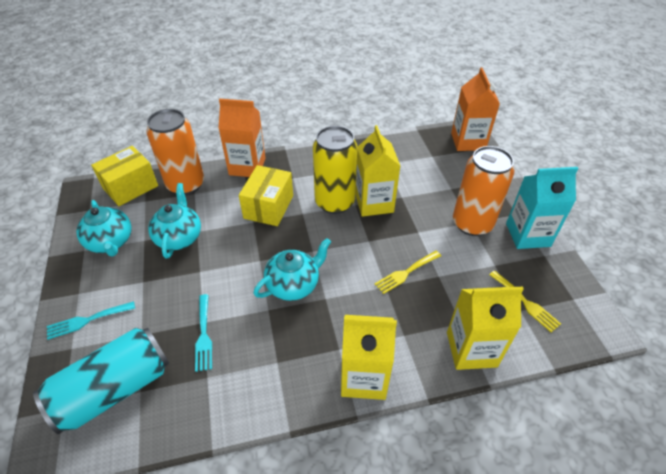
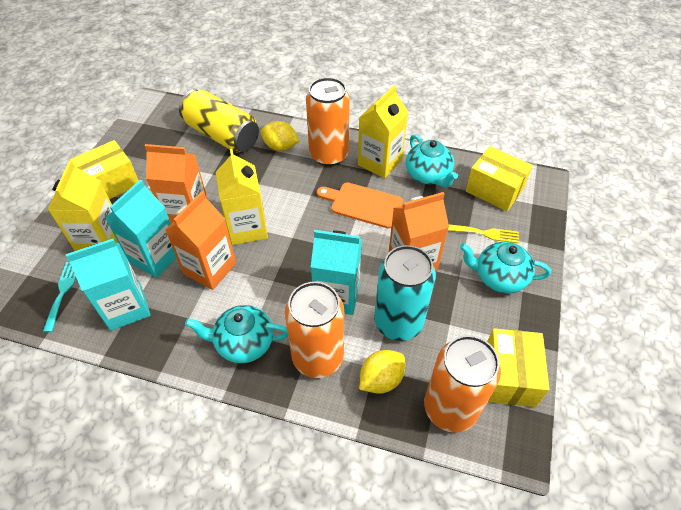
orange can: [146,109,204,195] [453,146,514,236] = 2 -> [285,282,344,378] [306,77,350,166] [424,335,501,433] = 3
orange carton: [218,99,266,177] [451,68,500,151] = 2 -> [145,144,208,224] [166,191,236,290] [389,192,449,272] = 3
orange cutting board: none = 0 -> [317,182,403,229] = 1
turquoise carton: [506,167,578,249] = 1 -> [66,239,150,331] [105,179,177,278] [311,230,362,315] = 3
turquoise fork: [47,301,135,340] [195,294,212,372] = 2 -> [43,262,76,332] = 1
yellow box: [91,146,158,206] [239,165,293,226] = 2 -> [70,140,139,199] [466,146,533,211] [487,328,549,407] = 3
yellow fork: [375,251,441,294] [489,270,561,332] = 2 -> [448,225,519,243] = 1
yellow lemon: none = 0 -> [260,121,299,151] [359,350,405,394] = 2

